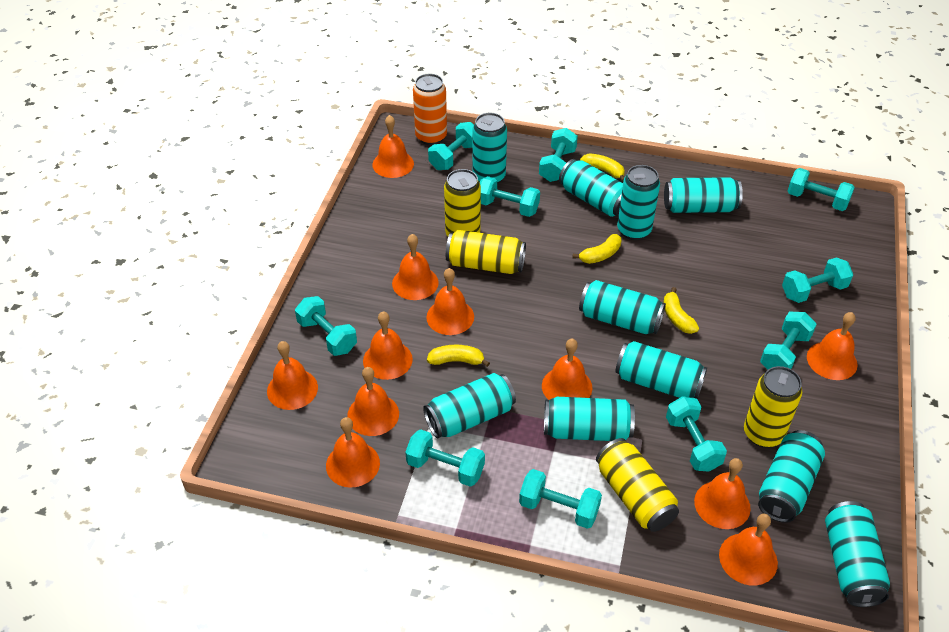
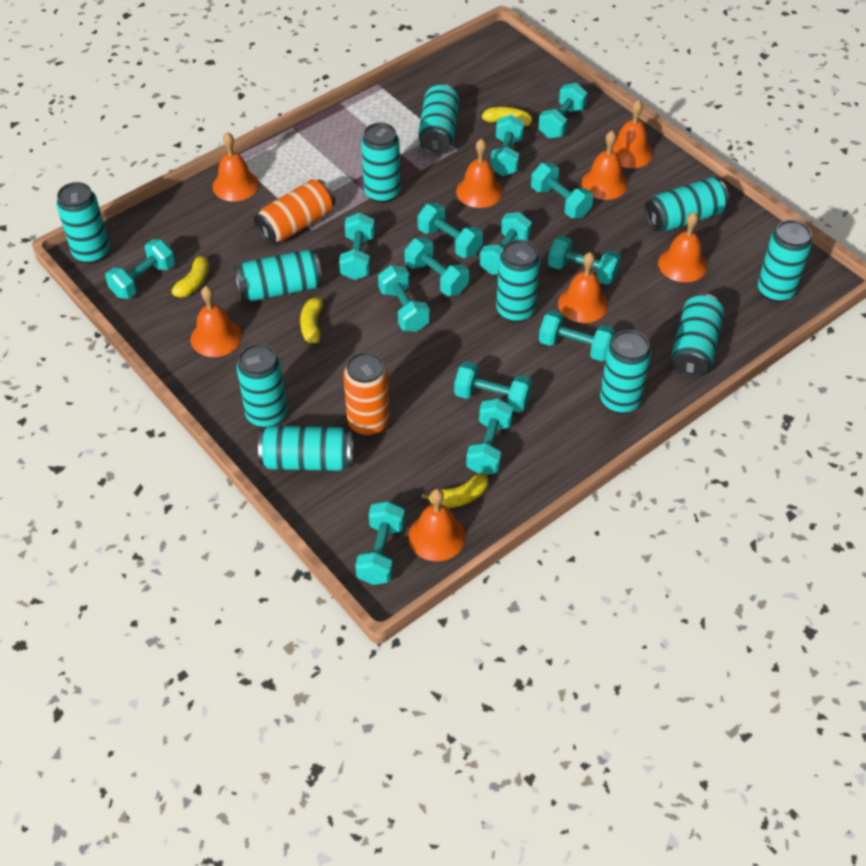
orange bell: [267,341,318,410] [326,417,380,488] [347,367,399,436] [363,312,413,380] [372,115,414,178] [392,234,439,300] [426,268,474,335] [542,339,592,400] [694,458,751,529] [719,514,778,586] [807,312,858,380] = 11 -> [191,286,242,357] [213,132,259,202] [408,489,465,561] [456,139,503,208] [558,252,608,323] [582,131,628,200] [612,99,653,168] [658,212,707,282] = 8
orange can: [413,74,447,145] = 1 -> [254,179,335,244] [343,352,390,436] = 2
turquoise can: [423,373,516,438] [473,113,507,184] [544,397,635,441] [559,159,623,217] [579,280,666,334] [615,341,707,399] [617,165,660,240] [664,177,743,213] [758,430,825,523] [825,501,890,607] = 10 -> [56,182,110,264] [234,250,323,301] [237,344,287,428] [258,426,353,471] [361,123,401,203] [418,84,459,155] [496,240,540,322] [600,330,651,414] [645,178,729,231] [672,293,724,378] [758,220,812,302] = 11
turquoise dumbbell: [295,296,357,356] [405,429,485,487] [428,122,474,170] [480,176,540,217] [519,469,602,529] [539,128,578,182] [666,396,727,472] [760,312,817,369] [782,257,853,303] [788,168,855,211] = 10 -> [105,239,175,299] [339,213,375,280] [355,501,405,585] [378,265,430,332] [404,237,469,296] [418,203,483,258] [454,361,532,413] [466,398,513,475] [480,212,532,275] [490,115,524,176] [531,163,593,218] [538,83,588,139] [539,310,615,361] [548,236,621,285] = 14
yellow can: [444,169,481,236] [446,230,526,274] [596,438,679,532] [744,366,802,448] = 4 -> none = 0

